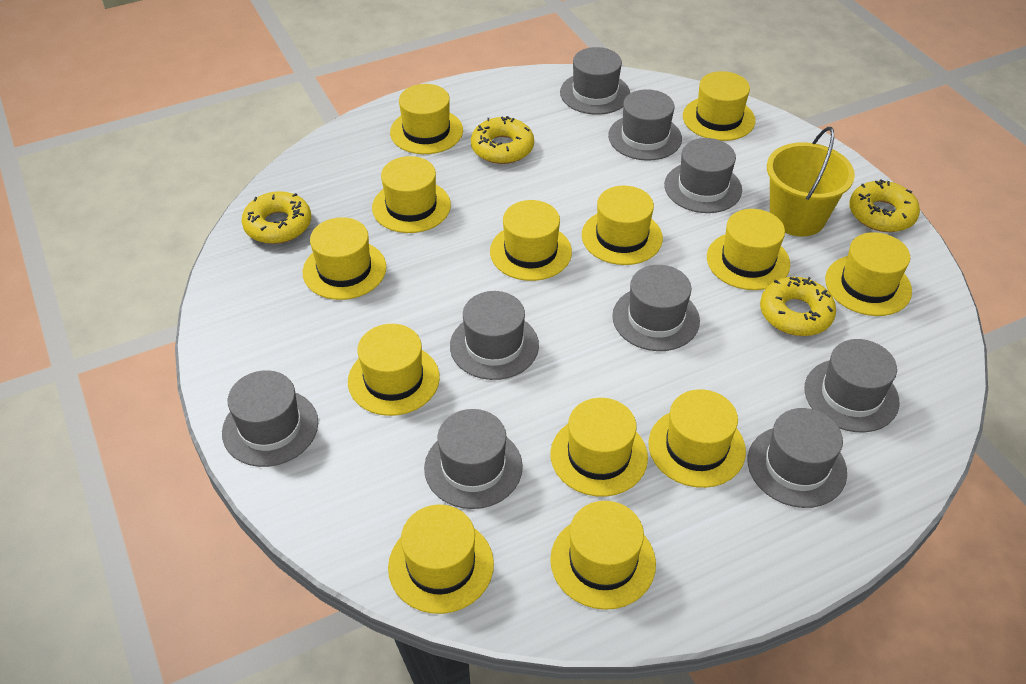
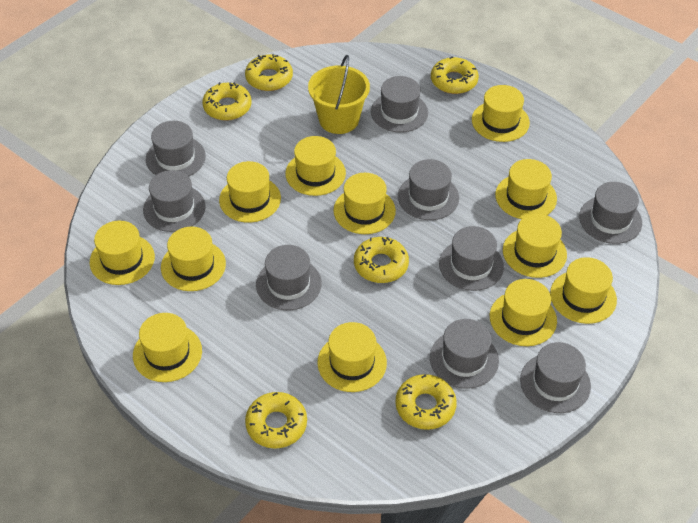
yellow donut: [242,191,311,244] [471,116,534,164] [760,277,836,336] [849,180,920,232] = 4 -> [202,82,252,121] [245,54,293,91] [245,392,307,449] [354,237,409,283] [395,374,457,430] [431,56,479,94] = 6
yellow hat: [303,217,386,300] [348,324,440,416] [372,156,451,233] [388,505,494,614] [390,84,463,154] [490,200,572,281] [550,398,648,497] [550,501,656,610] [582,186,663,265] [648,389,746,488] [683,71,755,141] [707,209,790,290] [825,232,912,316] = 13 -> [90,221,155,285] [133,313,202,382] [161,227,226,291] [219,161,281,223] [285,136,346,196] [317,322,387,392] [333,173,396,234] [472,85,530,142] [490,279,557,346] [495,159,557,219] [503,214,567,278] [550,257,617,324] = 12

